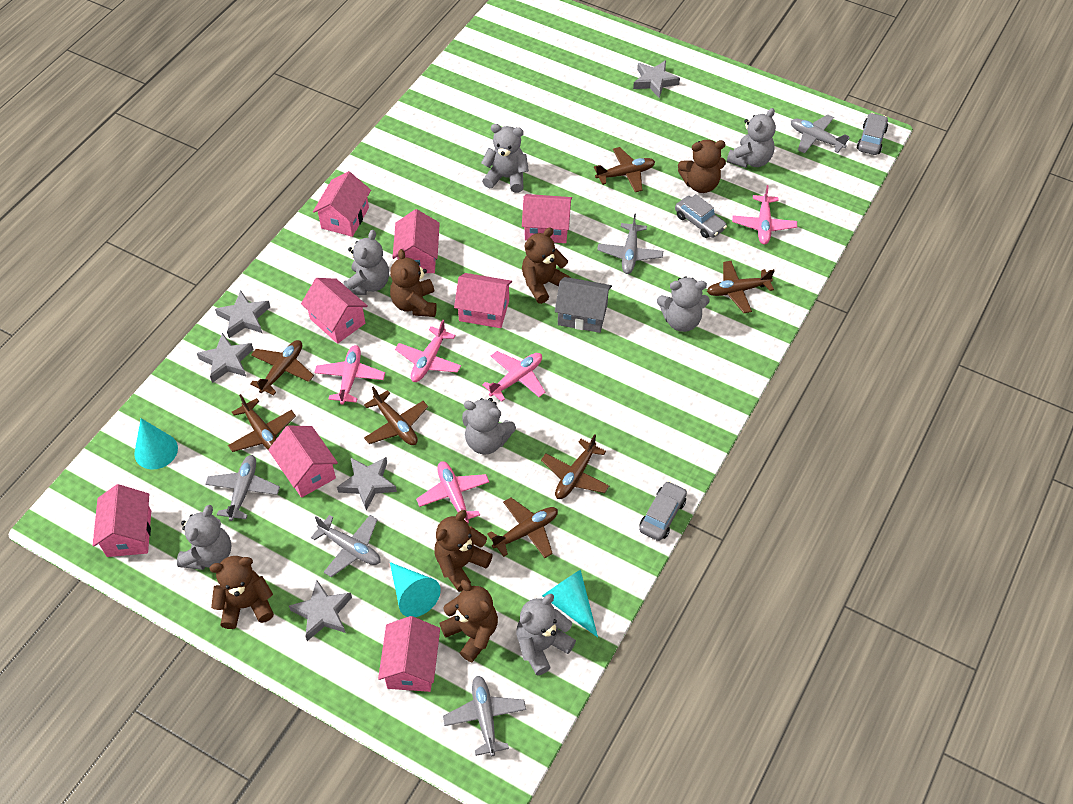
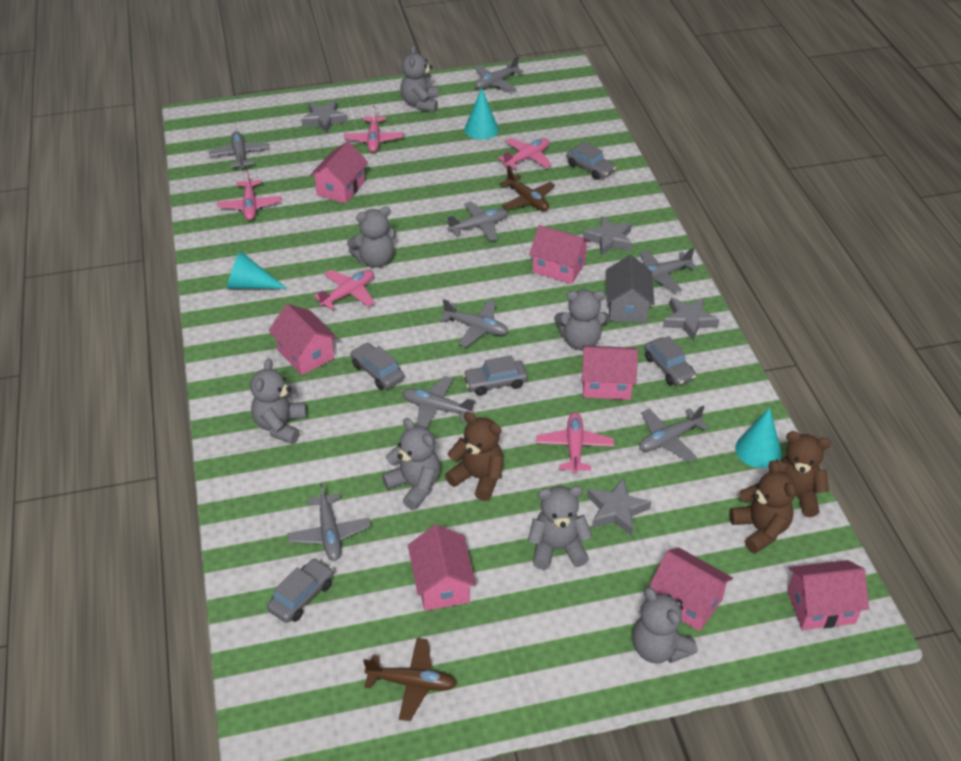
brown plane: [228,394,296,452] [250,340,314,395] [364,387,428,445] [487,498,558,558] [541,434,609,499] [594,147,655,192] [707,261,775,313] = 7 -> [363,638,457,721] [499,167,555,211] = 2
brown teddy bear: [209,556,274,629] [390,249,437,317] [434,510,493,592] [439,580,498,662] [522,227,571,304] [678,140,726,193] = 6 -> [445,412,503,501] [729,460,796,554] [769,431,831,517] = 3
grey car: [639,481,687,541] [675,194,727,238] [857,113,888,155] = 3 -> [267,558,334,623] [350,343,404,389] [463,355,528,396] [566,142,616,180] [644,336,696,386] = 5
grey plane: [205,455,280,521] [311,515,380,577] [443,675,526,756] [597,213,663,274] [791,114,850,154] = 5 -> [209,131,270,170] [287,483,371,561] [402,376,476,428] [440,299,508,347] [446,202,508,241] [475,56,524,91] [639,405,709,462] [640,248,697,293] = 8
grey star: [197,333,253,383] [215,290,270,338] [289,580,352,641] [337,457,397,510] [633,60,680,98] = 5 -> [301,101,348,134] [583,216,633,256] [587,478,651,536] [663,298,720,340] = 4
pink house: [93,484,151,557] [268,426,338,498] [301,278,368,344] [313,171,371,237] [378,616,440,692] [392,209,440,273] [454,273,512,328] [522,194,572,243] = 8 -> [268,304,337,375] [310,141,368,204] [408,525,476,611] [529,225,591,284] [582,345,638,400] [649,547,733,631] [787,560,869,630] = 7

